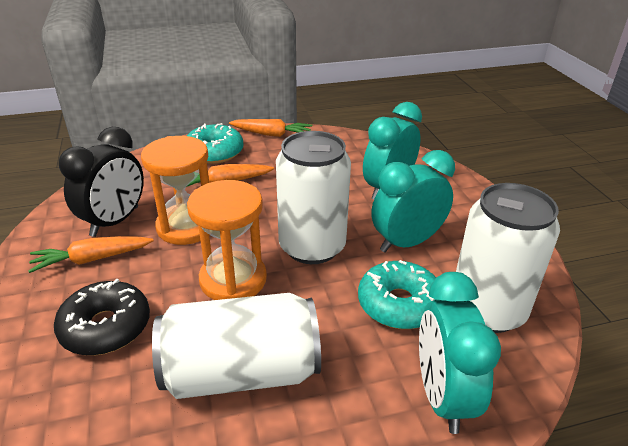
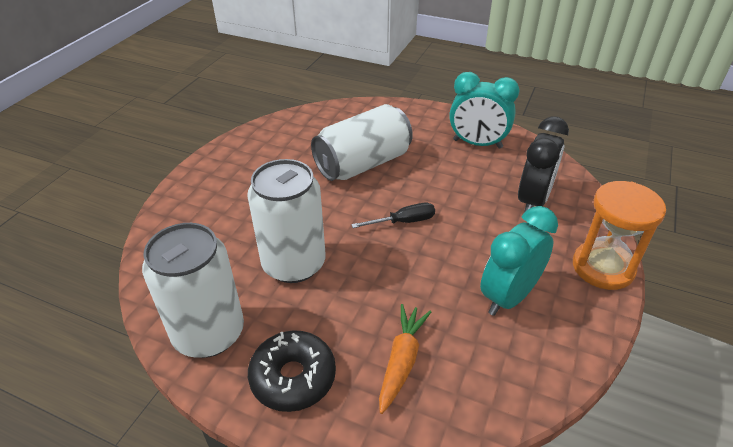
black screwdriver: none = 0 -> [351,203,435,228] = 1
orange carrot: [28,236,154,273] [186,164,274,187] [229,119,312,137] = 3 -> [379,304,431,414] = 1
orange hourglass: [141,136,210,245] [187,180,267,300] = 2 -> [573,181,666,290] = 1
turquoise clock: [363,102,422,199] [371,150,455,253] [419,272,501,434] = 3 -> [450,72,519,148] [480,206,558,316] = 2
turquoise donut: [187,123,243,164] [358,260,436,329] = 2 -> none = 0

